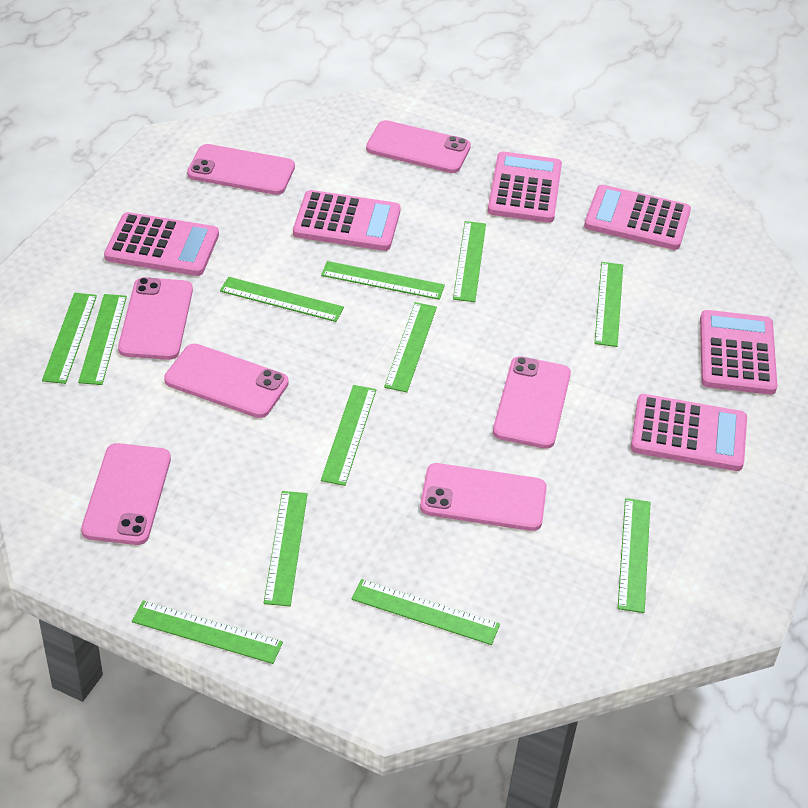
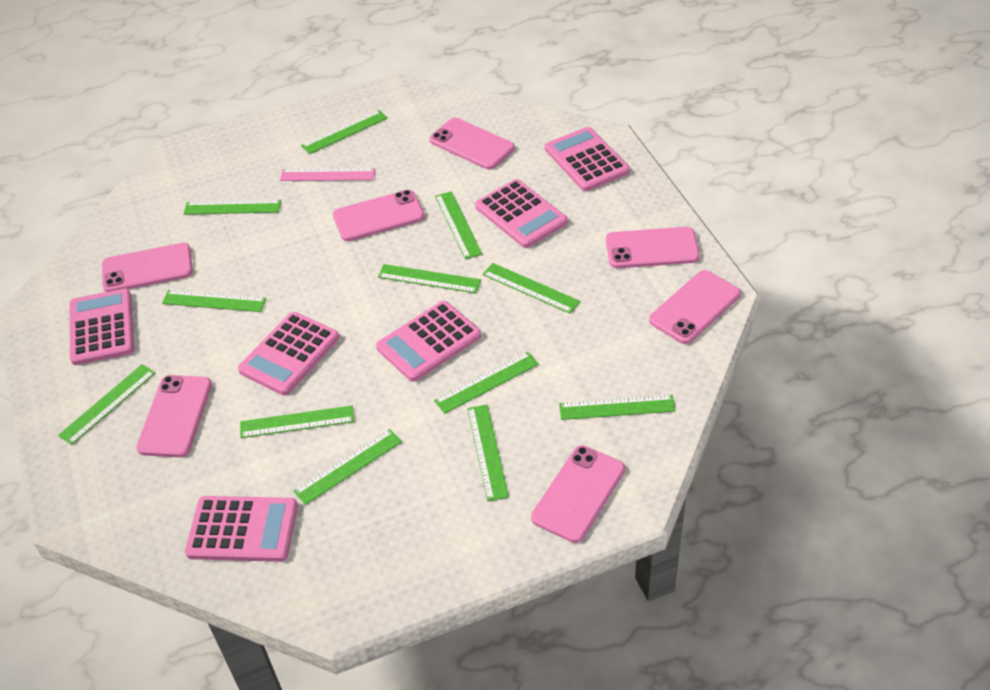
pink ruler: none = 0 -> [280,168,375,181] = 1

